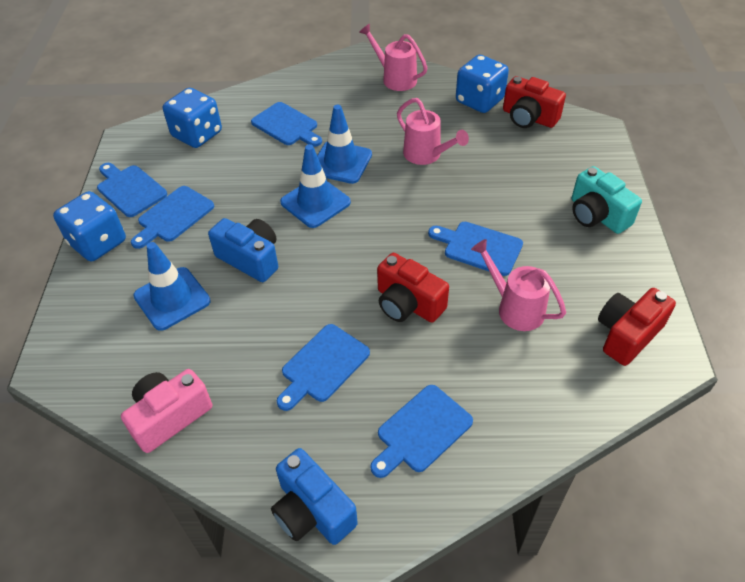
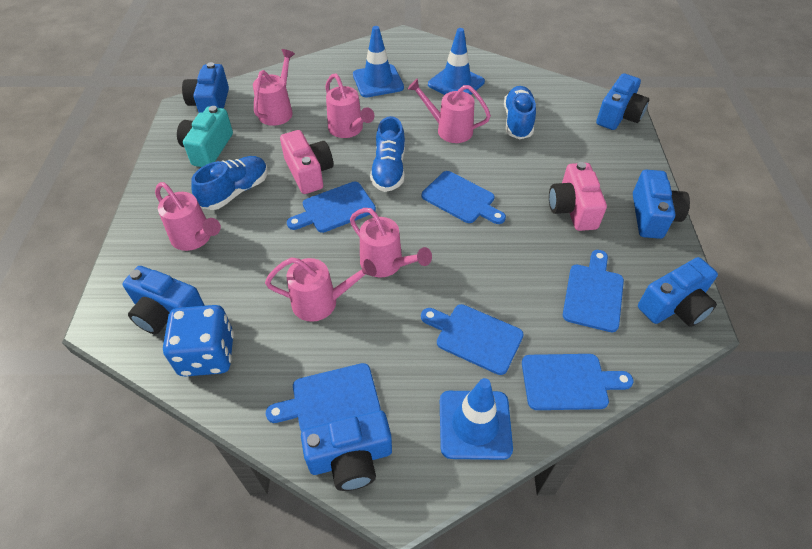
blue camera: [208,218,278,282] [271,448,358,545] = 2 -> [122,266,205,334] [182,62,229,113] [301,411,392,491] [596,73,649,130] [633,170,690,239] [638,257,718,327] = 6
blue dice: [53,191,126,261] [163,88,222,148] [456,55,509,113] = 3 -> [163,305,234,377] = 1
blue shoe: none = 0 -> [191,156,268,210] [370,116,405,192] [504,86,536,139] = 3
pink camera: [121,369,212,453] = 1 -> [280,130,333,194] [549,162,607,231] = 2
pink watering can: [359,23,427,91] [397,98,469,165] [471,239,566,331] = 3 -> [155,182,221,251] [253,49,295,126] [265,257,377,322] [325,73,374,138] [350,208,432,277] [408,78,491,143] = 6
red camera: [377,253,449,323] [503,76,566,128] [598,288,676,366] = 3 -> none = 0

